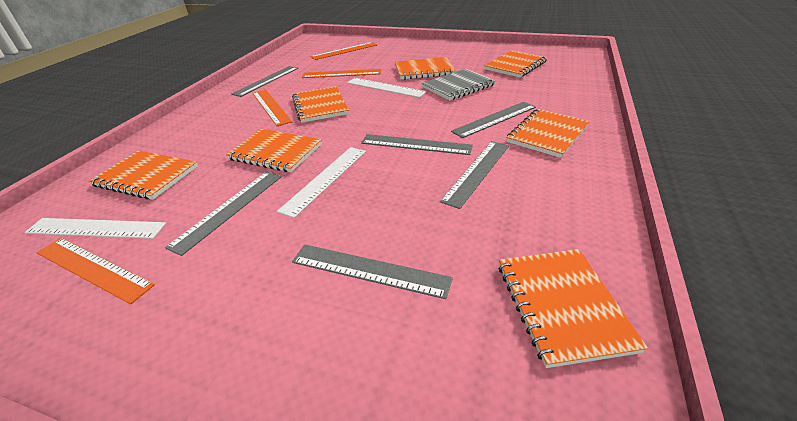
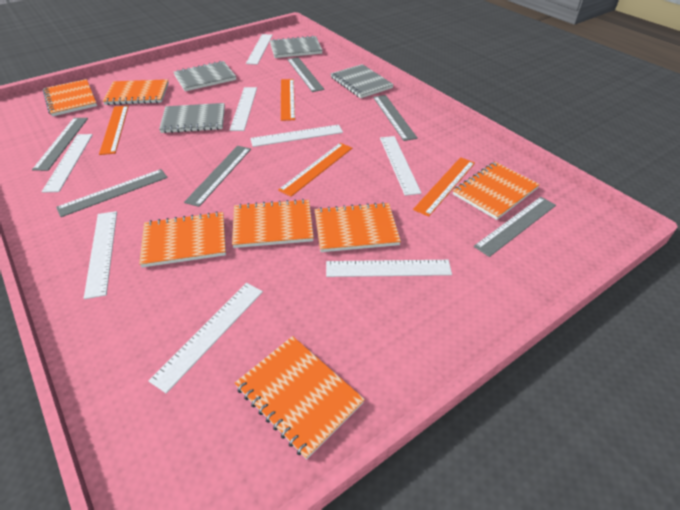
grey notebook: [422,69,496,100] = 1 -> [159,103,225,133] [174,61,236,91] [270,35,323,58] [331,64,394,98] = 4
white ruler: [24,218,166,239] [277,147,366,218] [347,78,426,98] = 3 -> [42,134,93,193] [84,211,117,299] [149,283,263,393] [230,87,257,131] [246,34,273,65] [250,125,343,147] [326,260,452,277] [380,136,422,196] = 8

